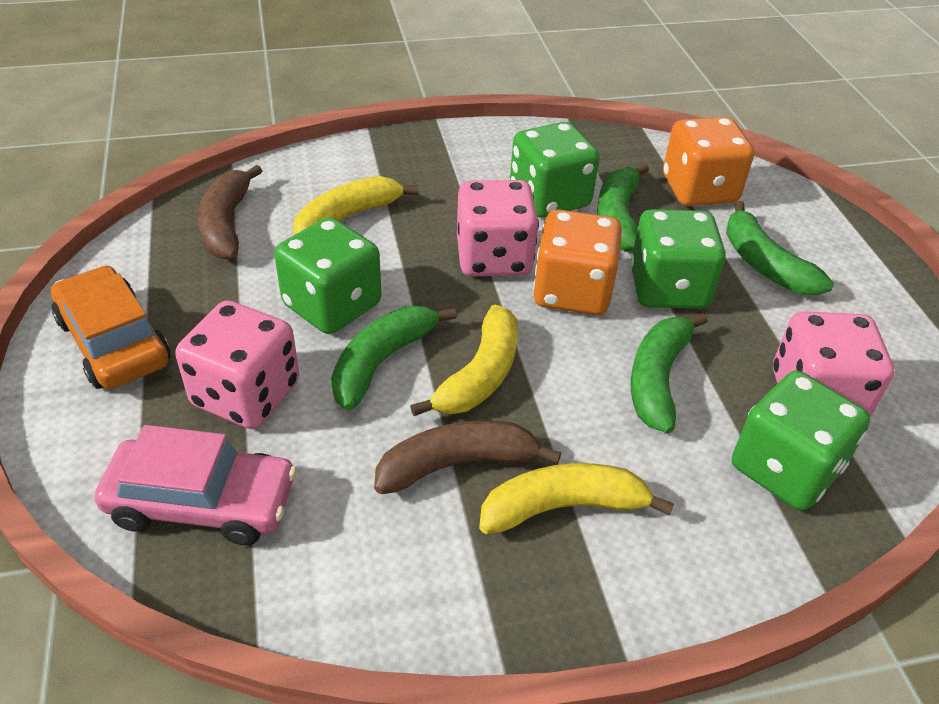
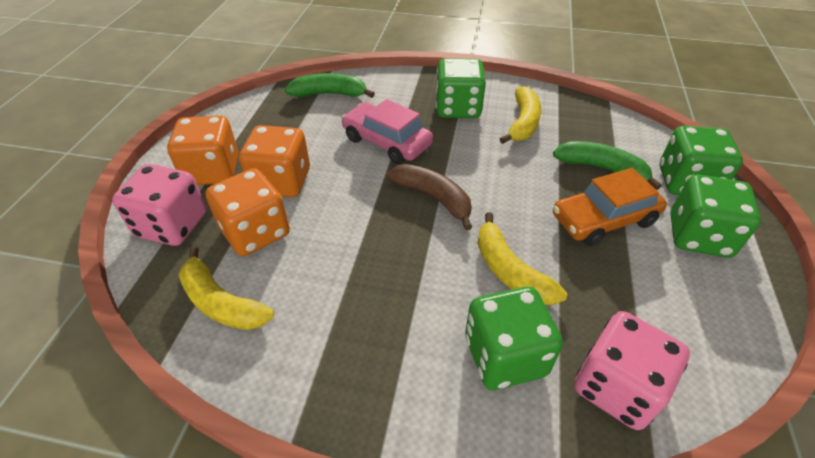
brown banana: [198,165,262,259] [374,420,561,494] = 2 -> [387,164,472,230] = 1
green banana: [331,306,457,411] [597,163,649,252] [631,313,708,433] [726,201,834,295] = 4 -> [285,73,375,98] [553,141,661,190] = 2
orange dice: [533,209,622,315] [663,117,754,206] = 2 -> [167,116,239,185] [205,168,290,256] [239,125,310,197] = 3
pink dice: [175,300,299,429] [457,180,539,276] [773,311,894,417] = 3 -> [112,164,206,246] [574,311,690,430] = 2

